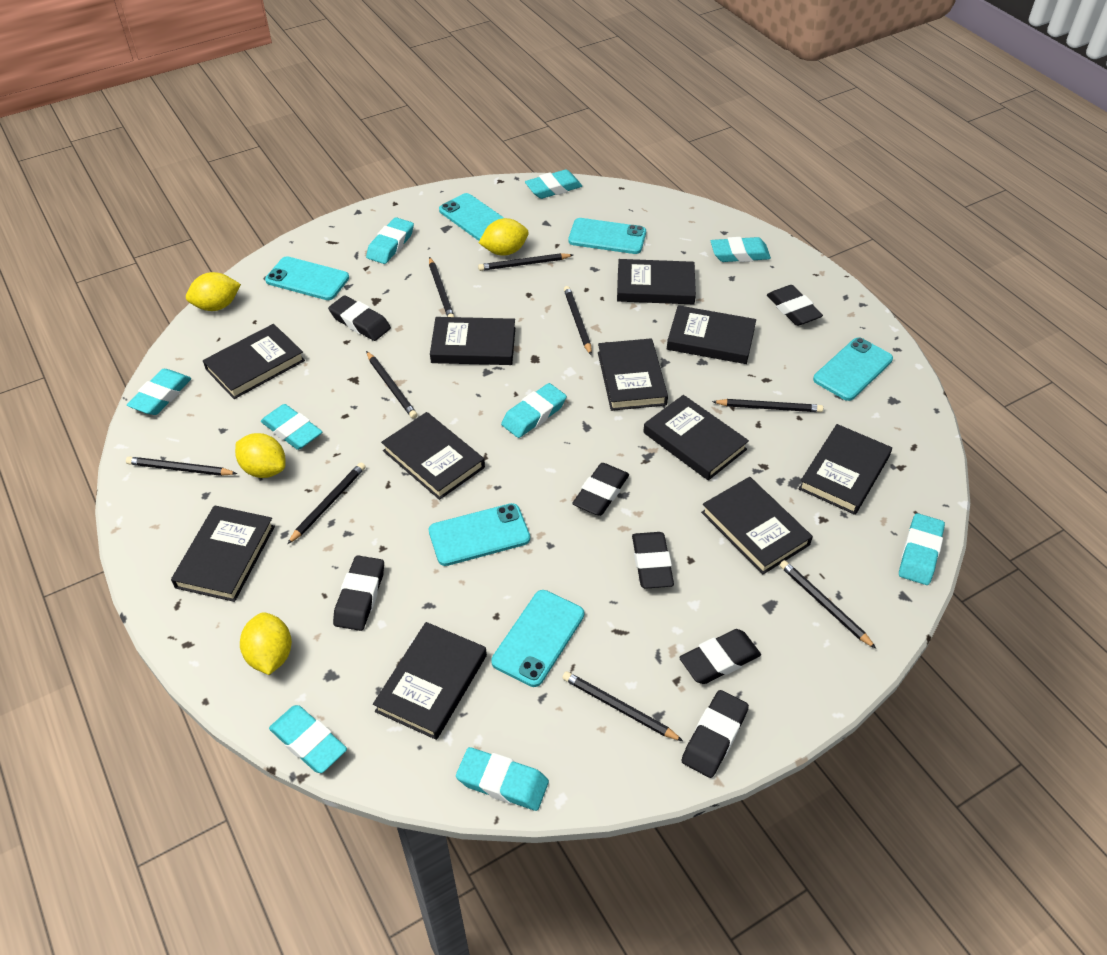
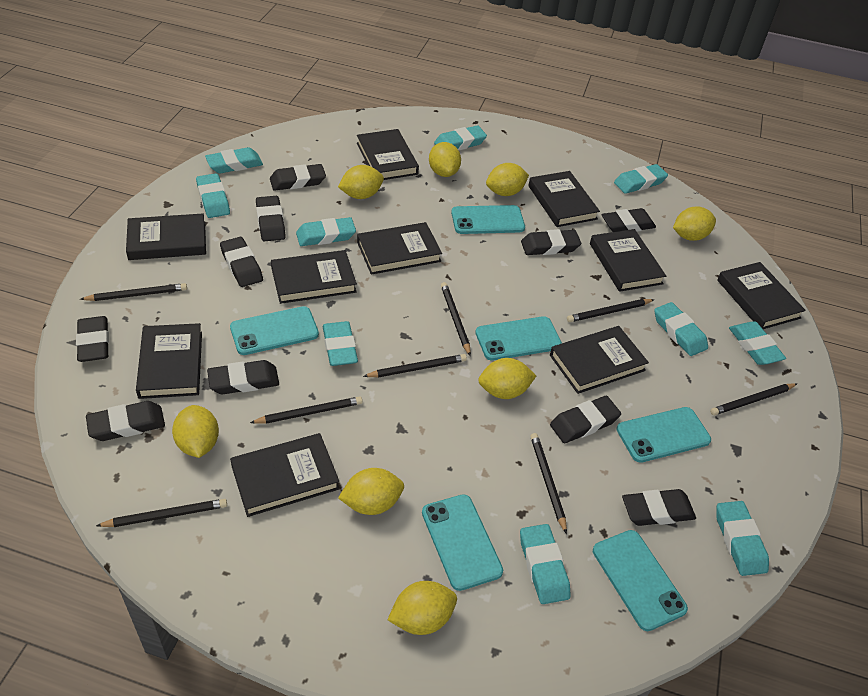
black book: [171,505,275,602] [203,324,305,399] [373,622,487,740] [381,412,485,500] [430,317,515,365] [598,338,668,411] [617,259,696,304] [643,395,749,480] [667,305,756,364] [701,477,813,574] [798,424,892,515] = 11 -> [126,214,206,260] [136,323,202,399] [230,433,339,517] [271,250,357,304] [357,129,419,180] [357,222,442,275] [528,171,600,227] [550,326,649,394] [590,229,666,292] [717,262,806,329] = 10
black eraser: [328,295,391,341] [333,555,384,631] [572,463,629,516] [632,532,674,589] [679,629,761,684] [682,690,749,778] [767,285,823,326] = 7 -> [76,316,109,362] [86,401,165,441] [207,360,279,395] [220,237,263,287] [256,196,286,241] [270,164,326,191] [521,229,581,255] [550,396,621,443] [601,208,656,232] [622,489,696,526] = 10
black pencil: [126,457,238,476] [287,462,366,544] [366,351,418,419] [429,257,454,317] [478,253,573,271] [562,671,683,741] [564,286,592,355] [712,399,823,412] [780,560,876,649] = 9 -> [80,283,187,301] [96,499,227,527] [250,396,363,424] [363,354,467,378] [441,282,471,356] [530,433,567,534] [567,299,654,322] [710,383,797,415] = 8
turquoise eraser: [127,369,191,415] [261,404,322,450] [269,705,347,773] [366,217,414,264] [456,747,549,811] [501,383,567,438] [525,170,582,199] [711,237,771,262] [899,513,945,585] = 9 -> [196,173,230,218] [205,147,263,173] [296,217,356,246] [323,321,358,366] [434,126,487,150] [520,524,571,604] [614,164,668,194] [654,302,708,356] [716,501,769,576] [729,321,786,365] = 10
yellow lemon: [186,272,241,311] [235,433,286,478] [240,612,292,675] [479,218,529,256] = 4 -> [172,405,219,458] [338,165,384,199] [338,468,404,515] [388,581,457,635] [429,142,461,177] [478,358,536,399] [486,163,529,196] [673,206,716,241] = 8

